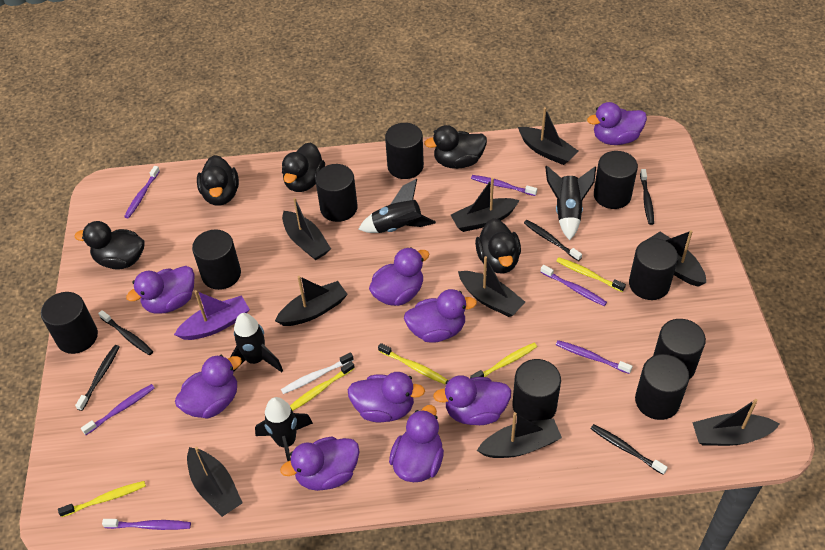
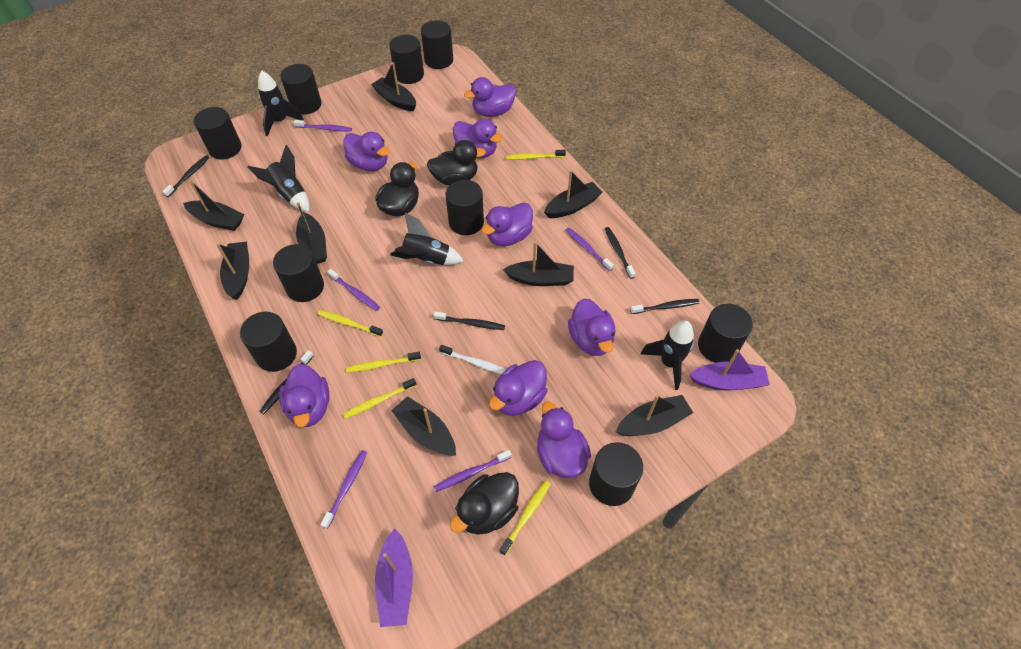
black boat: [187,447,243,517] [275,276,348,326] [282,198,331,260] [451,178,520,232] [458,256,525,317] [477,412,562,458] [518,107,578,165] [648,230,706,287] [692,399,780,446] = 9 -> [183,180,244,231] [216,242,249,300] [296,202,327,264] [371,62,416,111] [391,396,456,456] [503,242,574,286] [544,170,603,218] [616,395,693,436] = 8
black duck: [75,221,144,269] [197,155,239,205] [282,142,325,192] [424,125,487,169] [475,218,521,273] = 5 -> [376,162,419,216] [427,140,486,185] [450,472,519,535] = 3
purple boat: [174,290,250,340] = 1 -> [375,528,413,627] [689,349,770,390] = 2
purple duck: [126,266,195,314] [175,355,242,419] [280,436,360,491] [347,372,425,423] [369,247,429,306] [389,405,444,482] [404,289,477,343] [433,375,511,425] [587,102,647,145] = 9 -> [279,364,330,427] [343,132,389,171] [453,119,502,158] [464,77,516,117] [481,202,533,246] [489,360,548,416] [537,402,591,478] [568,298,616,356] = 8
purple toothbrush: [81,384,155,435] [102,519,191,530] [124,166,160,218] [471,175,537,196] [541,265,607,306] [556,340,633,374] = 6 -> [293,120,352,132] [320,450,367,529] [327,269,380,311] [434,450,511,492] [565,227,614,271] = 5

